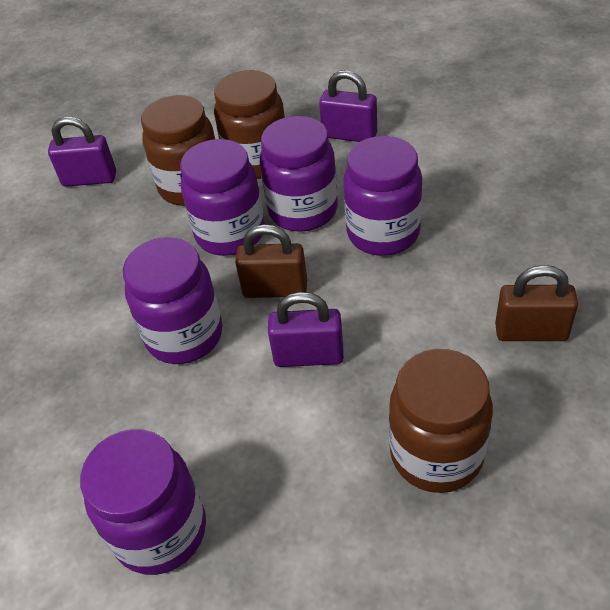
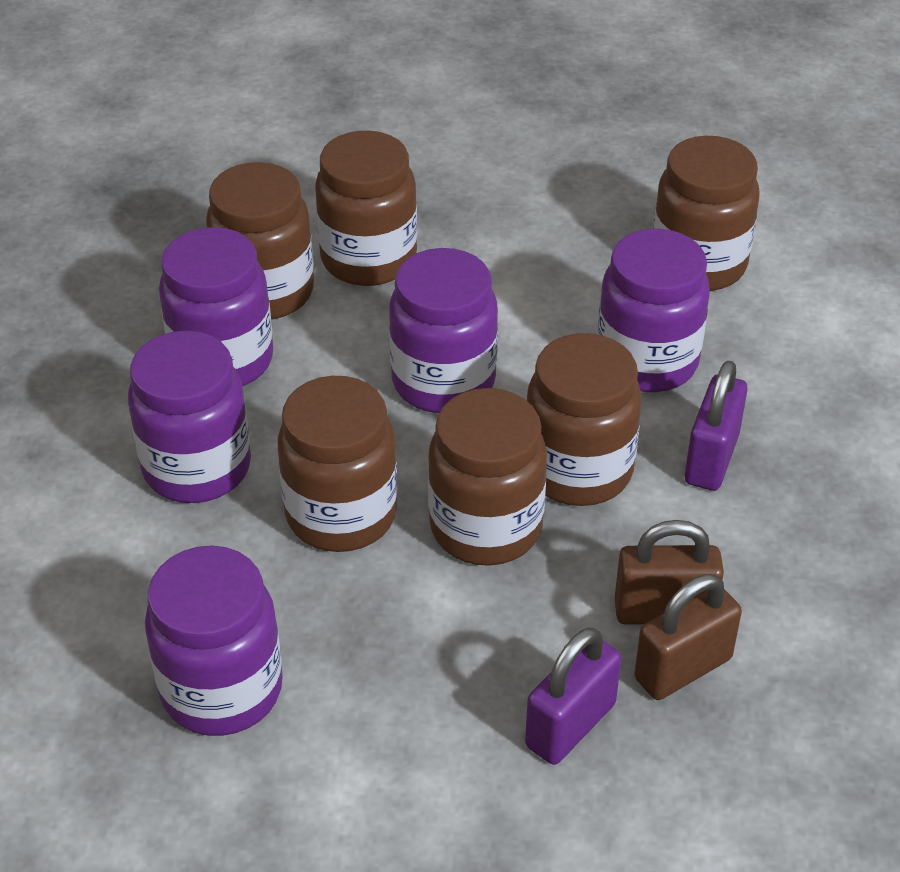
brown jar: [141,95,215,206] [214,70,285,179] [389,349,493,493] = 3 -> [206,162,314,320] [278,376,398,552] [315,131,417,286] [428,388,547,566] [527,333,642,506] [653,136,760,291] = 6
purple padlock: [48,117,116,187] [268,292,344,367] [319,70,377,142] = 3 -> [525,627,621,765] [685,361,748,491] = 2

